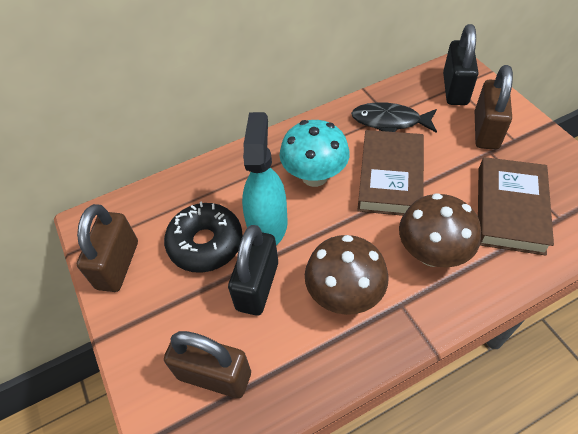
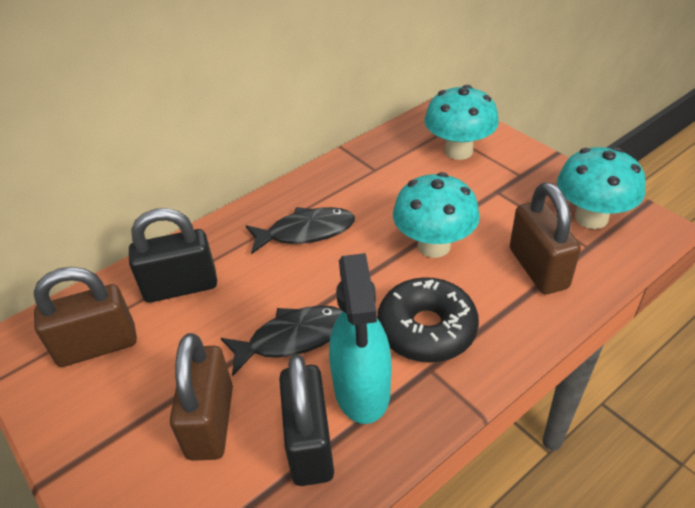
black fish: [351,102,437,133] = 1 -> [221,306,342,376] [246,207,355,254] = 2
brown book: [357,130,424,216] [478,157,554,256] = 2 -> none = 0
brown mushroom: [305,235,389,315] [399,193,481,268] = 2 -> none = 0
turquoise mushroom: [279,120,350,187] = 1 -> [393,172,480,258] [424,85,499,160] [557,147,646,229] = 3

